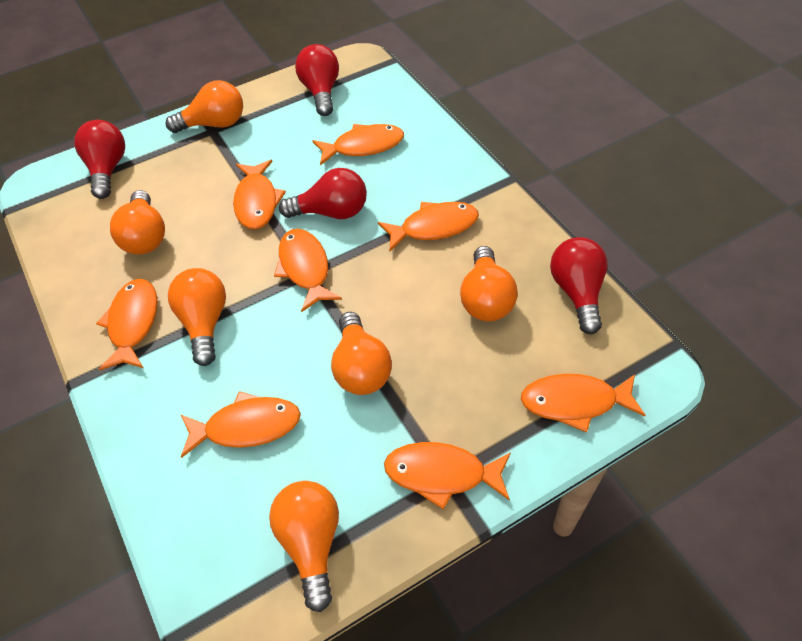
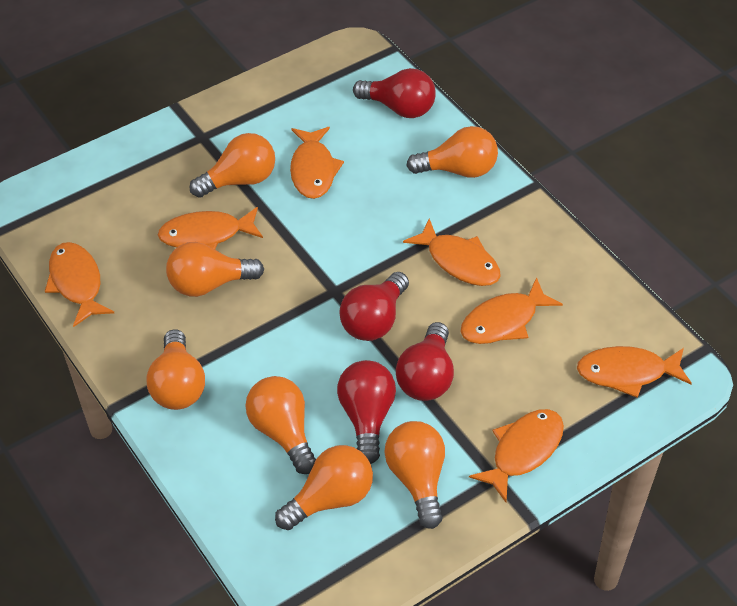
orange fish: [96,279,157,370] [180,391,301,458] [233,160,286,229] [274,229,342,312] [312,124,404,166] [378,202,479,251] [384,442,511,509] [521,374,645,433] = 8 -> [45,242,114,327] [158,207,263,249] [290,127,344,199] [403,218,501,286] [460,277,563,344] [469,409,564,502] [577,346,692,398] = 7
orange light bulb: [110,190,165,255] [166,80,243,133] [168,268,226,366] [269,481,339,612] [331,312,392,395] [460,246,518,322] = 6 -> [146,329,205,410] [166,242,264,297] [189,133,275,198] [245,376,316,474] [275,445,373,530] [384,421,445,529] [406,126,498,178] = 7

